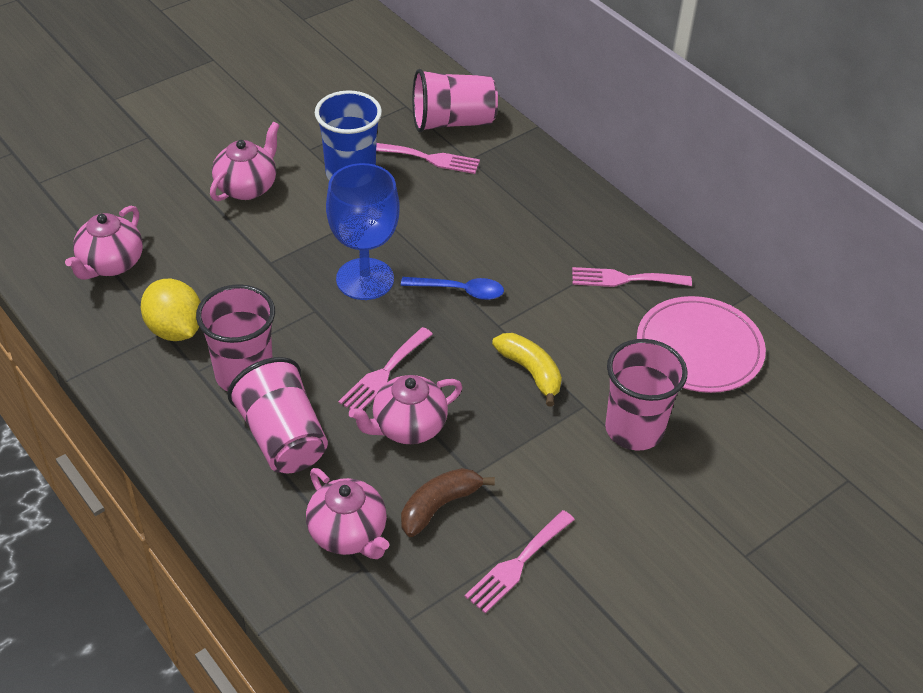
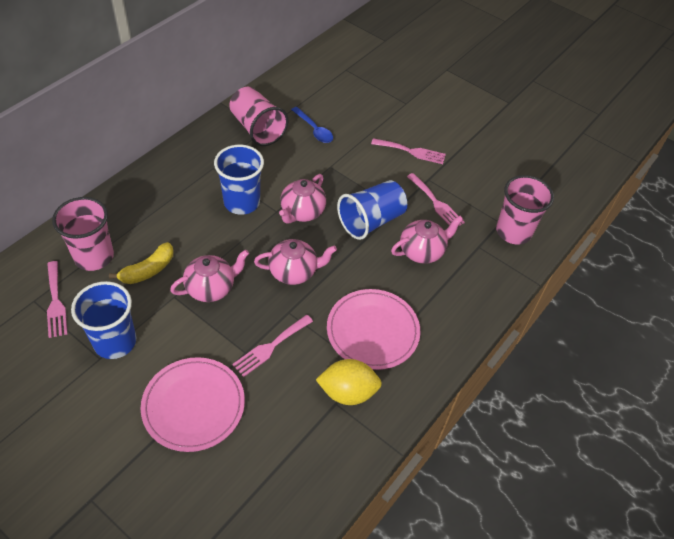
blue cup: [315,90,382,180] = 1 -> [71,281,136,359] [214,145,264,215] [337,180,407,240] = 3
blue goblet: [326,163,400,300] = 1 -> none = 0
brown banana: [401,468,495,537] = 1 -> none = 0
pink cup: [196,284,275,392] [227,357,328,473] [412,69,498,132] [605,339,688,451] = 4 -> [52,197,114,271] [229,86,289,146] [496,175,554,244] = 3
pink plate: [637,296,766,393] = 1 -> [141,357,245,452] [327,289,420,370] = 2

